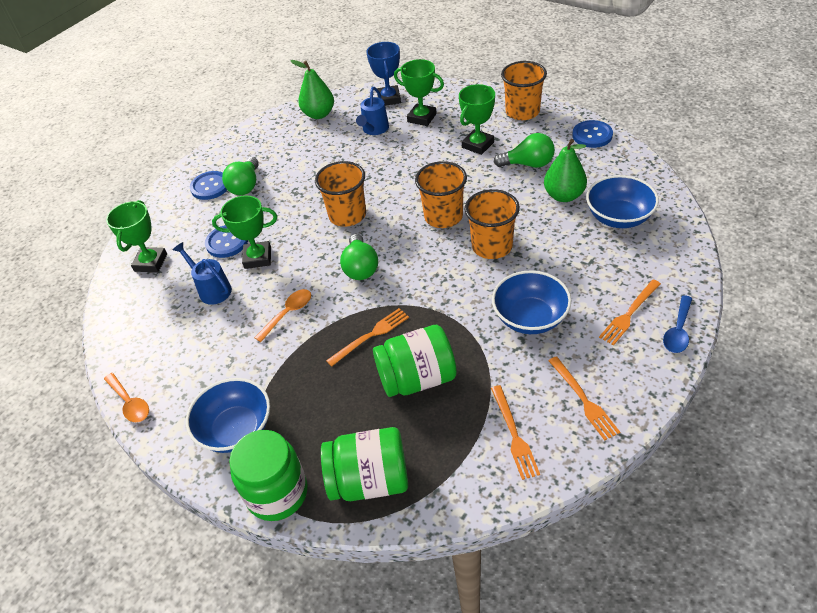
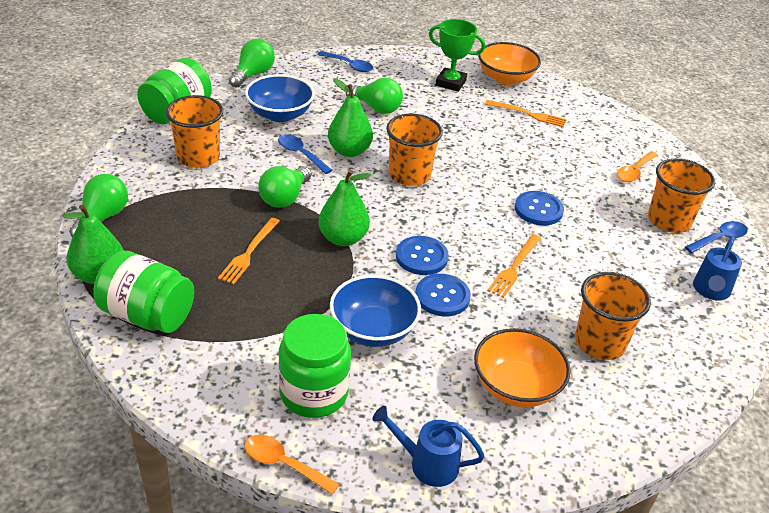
blue bowl: [186,378,270,453] [492,271,571,334] [586,175,659,228] = 3 -> [245,74,315,122] [330,275,421,347] = 2
blue spoon: [663,295,692,353] = 1 -> [278,135,332,174] [317,51,373,72] [685,221,748,253] = 3
blue trophy: [366,42,401,106] = 1 -> none = 0
green light bulb: [222,157,259,195] [340,234,378,280] [494,133,555,168] = 3 -> [69,174,128,237] [229,39,275,88] [258,166,311,208] [345,77,403,114] = 4
green pear: [290,60,334,119] [544,139,587,202] = 2 -> [63,205,124,284] [318,170,372,246] [328,78,373,157] = 3
green trophy: [106,200,167,273] [212,195,277,269] [394,59,444,126] [459,84,495,155] = 4 -> [429,19,485,92] = 1
orange bowl: none = 0 -> [474,328,571,408] [478,42,541,85] = 2
orange fork: [326,308,409,367] [491,385,540,480] [548,356,620,440] [599,279,661,345] = 4 -> [218,218,280,284] [485,100,567,127] [488,234,541,298] = 3

